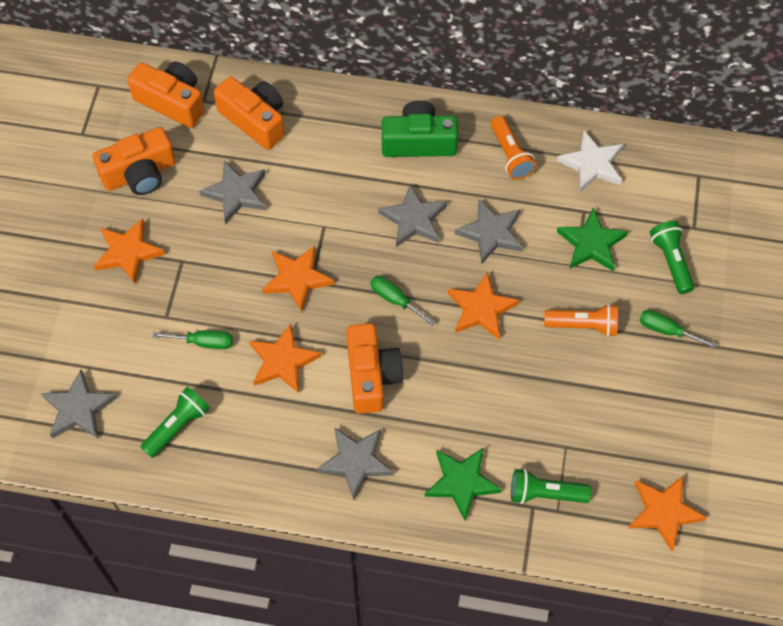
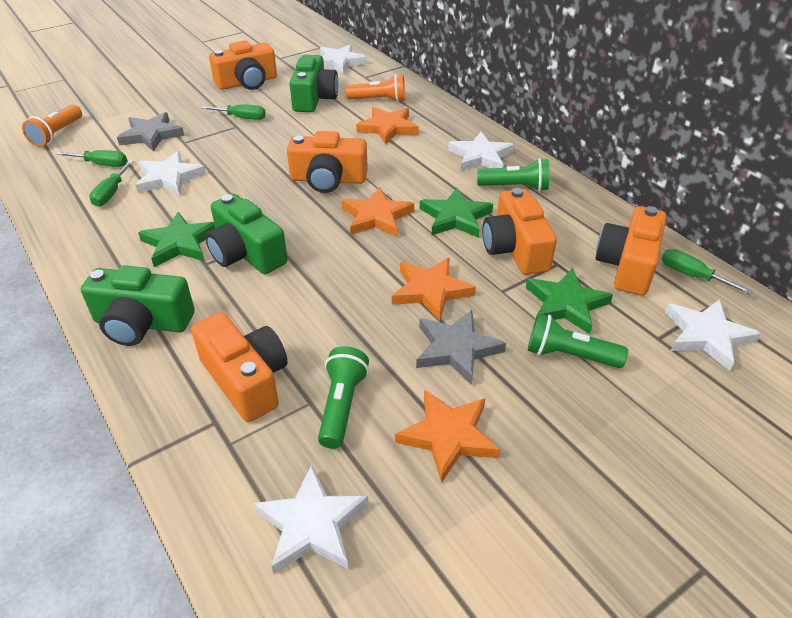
green camera: [382,101,458,157] = 1 -> [81,265,195,346] [205,194,288,274] [289,55,338,112] = 3
green screwdriver: [153,330,233,349] [370,276,436,326] [639,310,717,348] = 3 -> [56,150,127,167] [89,160,134,206] [201,104,266,120] [661,249,753,295] = 4
green star: [425,448,502,520] [557,208,628,271] = 2 -> [138,212,215,267] [420,188,493,238] [526,268,613,334] = 3
grey star: [41,370,117,438] [199,160,266,224] [317,427,393,499] [378,184,447,247] [455,199,523,264] = 5 -> [117,112,184,152] [416,310,506,385] = 2
orange camera: [92,127,176,195] [127,61,205,128] [214,76,285,150] [346,323,403,414] = 4 -> [191,312,288,422] [209,40,277,90] [287,131,368,193] [482,188,557,275] [596,206,666,296] = 5
orange star: [94,218,165,284] [249,323,321,393] [262,246,334,312] [448,272,519,339] [629,476,707,551] = 5 -> [341,187,414,237] [356,107,419,145] [392,257,476,321] [395,390,500,483] = 4
white star: [557,131,623,192] = 1 -> [135,151,206,196] [253,465,368,574] [320,44,367,74] [448,132,514,171] [665,299,761,371] = 5

